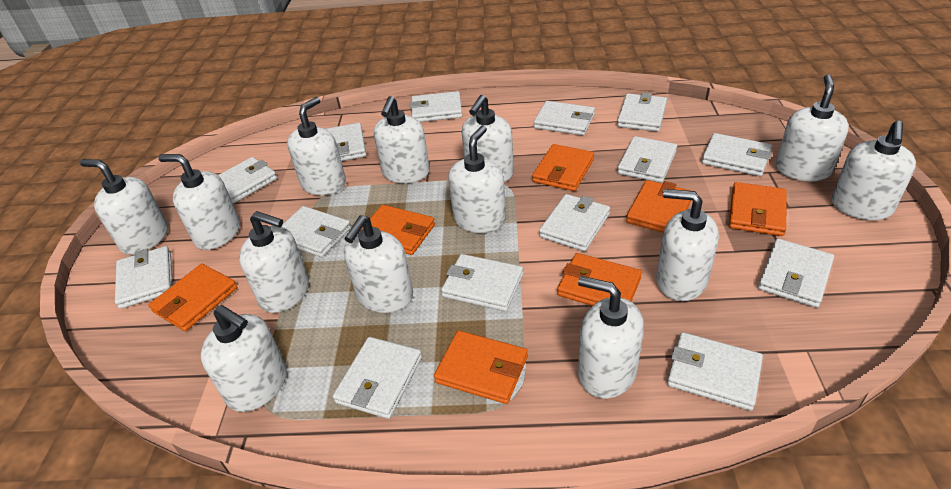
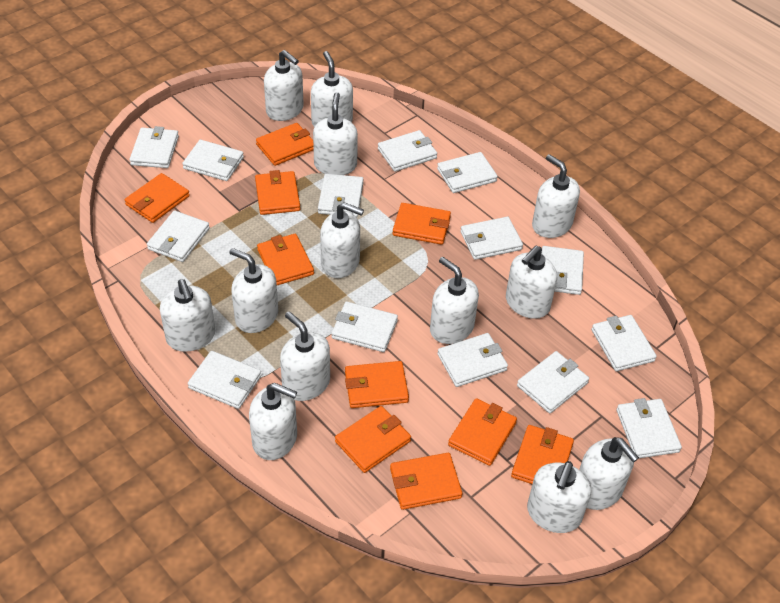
orange wallet: [149,264,237,331] [360,205,435,255] [434,330,528,404] [532,144,594,191] [557,253,642,306] [626,180,692,232] [729,182,786,236] = 7 -> [125,173,190,223] [255,170,300,215] [256,123,314,166] [257,234,314,285] [335,406,411,473] [345,361,409,408] [390,453,462,510] [392,203,451,245] [448,398,517,466] [511,425,574,484] = 10

